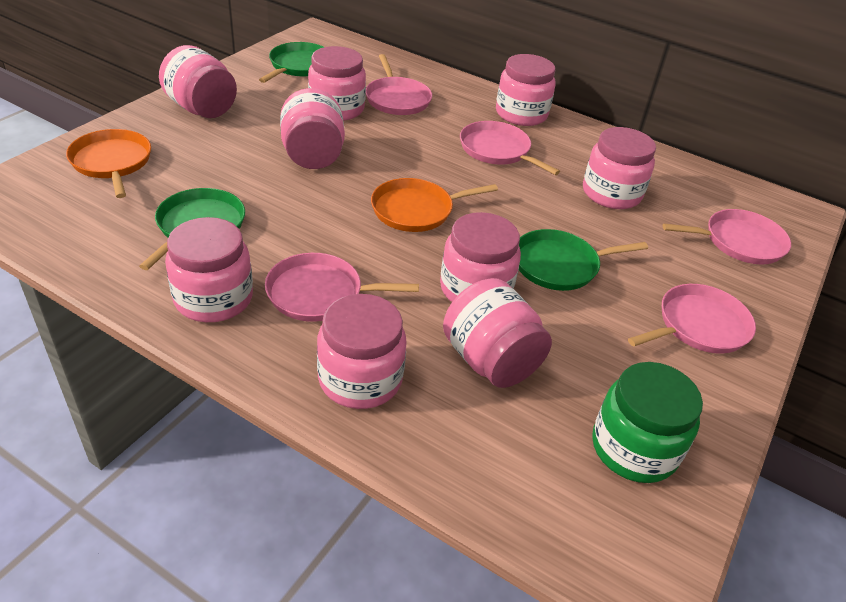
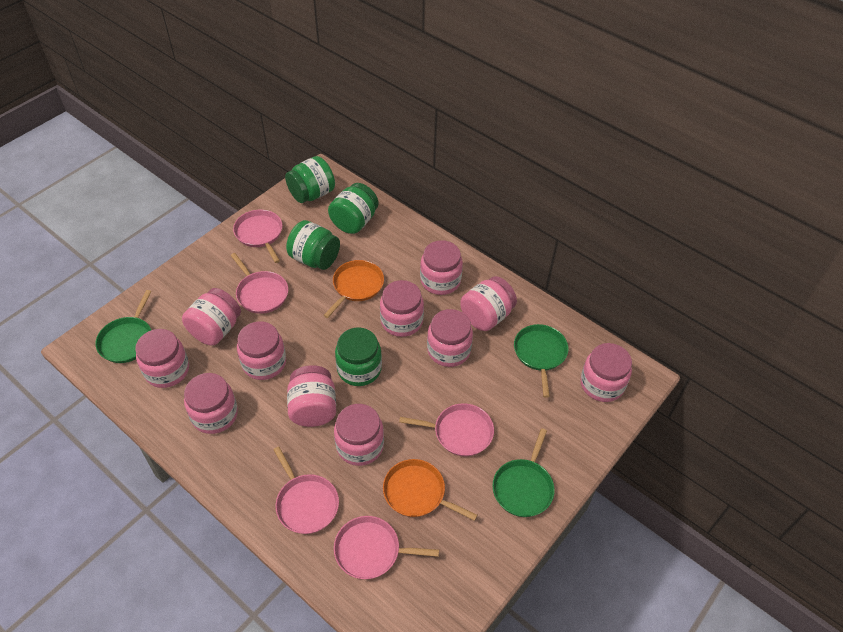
green jar: [592,362,703,483] = 1 -> [285,156,335,203] [286,220,340,270] [328,183,379,234] [335,328,382,386] = 4
pink jar: [159,45,237,118] [165,217,253,322] [280,88,345,169] [308,46,366,121] [317,294,407,409] [440,212,521,302] [443,278,552,388] [496,54,556,126] [583,127,656,209] = 9 -> [135,329,189,388] [182,288,241,345] [184,373,238,434] [237,321,286,380] [287,365,336,427] [334,404,384,466] [380,280,424,337] [420,240,463,295] [427,309,473,367] [460,276,517,331] [580,343,632,402] = 11

